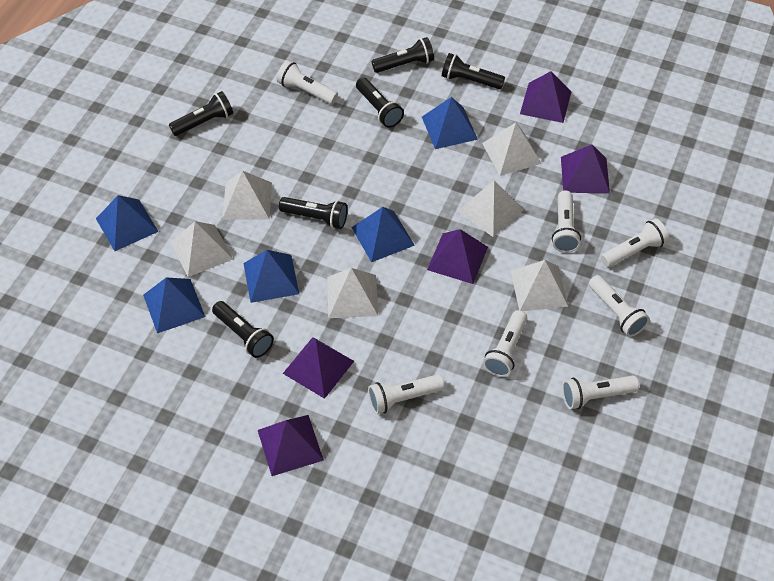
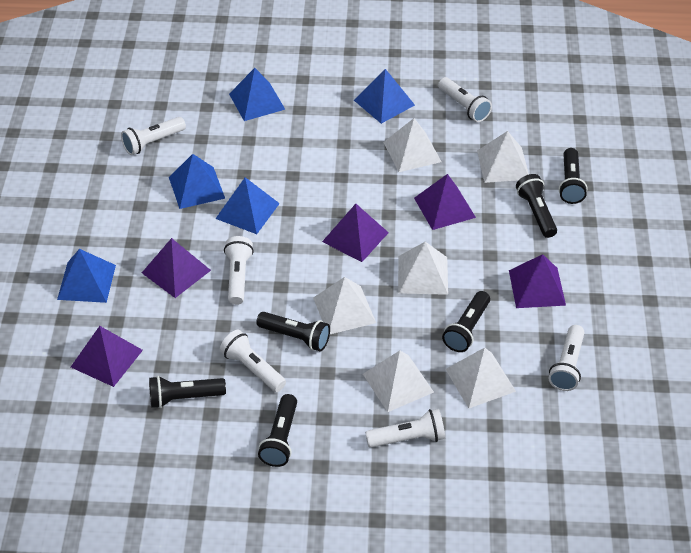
white flashlight: [277,60,338,104] [368,374,444,414] [483,310,528,377] [552,191,581,253] [562,375,639,409] [589,275,649,337] [601,219,669,267] = 7 -> [121,117,186,155] [220,330,286,392] [224,236,254,305] [365,409,445,448] [438,77,492,122] [549,325,584,391] = 6

